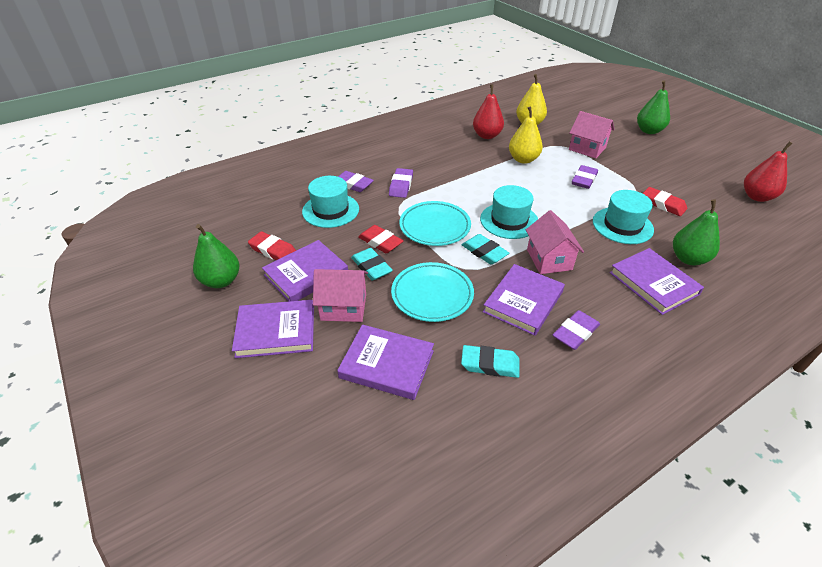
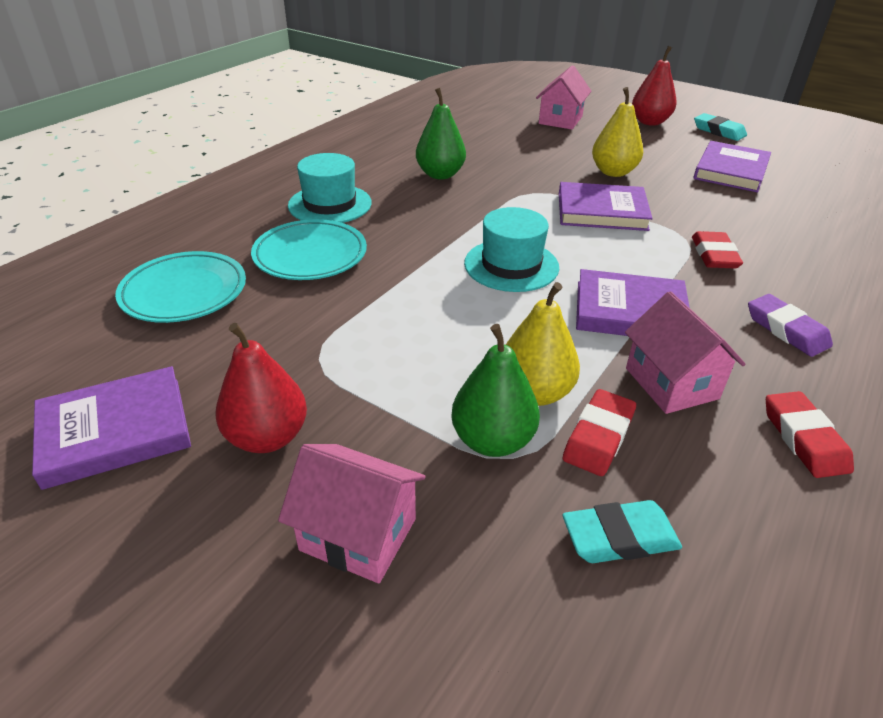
green pear: [193,224,240,288] [637,80,670,134] [673,199,720,265] = 3 -> [416,88,466,179] [451,324,540,457] = 2
purple book: [232,300,314,358] [262,240,348,301] [337,324,434,400] [483,264,565,336] [610,248,704,315] = 5 -> [32,366,191,490] [559,182,653,231] [576,269,690,336] [693,141,771,192] = 4
purple eraser: [338,171,374,192] [389,168,413,198] [553,310,600,350] [572,165,598,189] = 4 -> [748,294,833,357] = 1
turquoise eraser: [351,248,393,281] [461,345,520,378] [462,234,509,264] = 3 -> [563,500,682,563] [694,113,747,141] = 2
turquoise hat: [302,176,359,228] [480,185,538,239] [593,190,654,244] = 3 -> [288,153,372,223] [464,207,559,292] = 2

